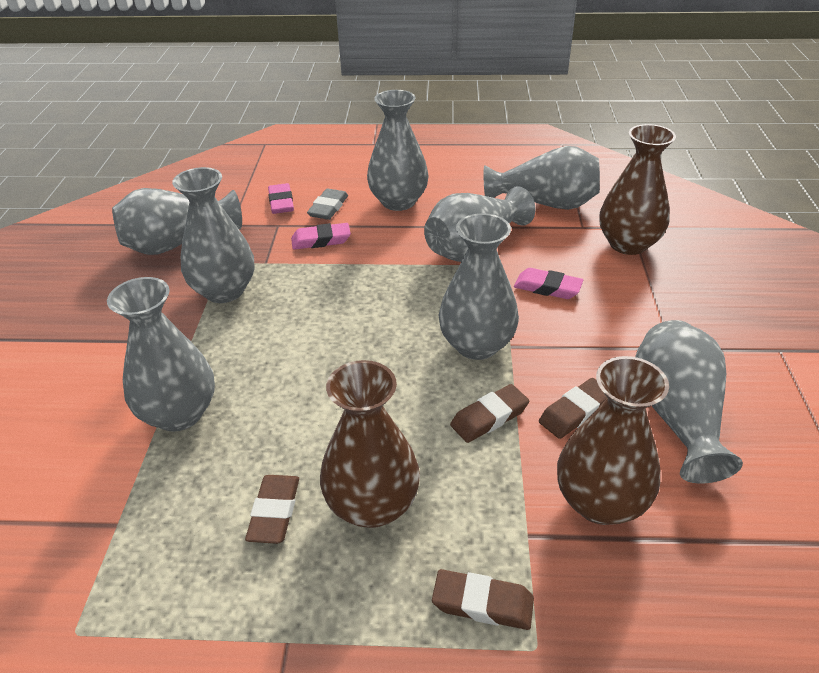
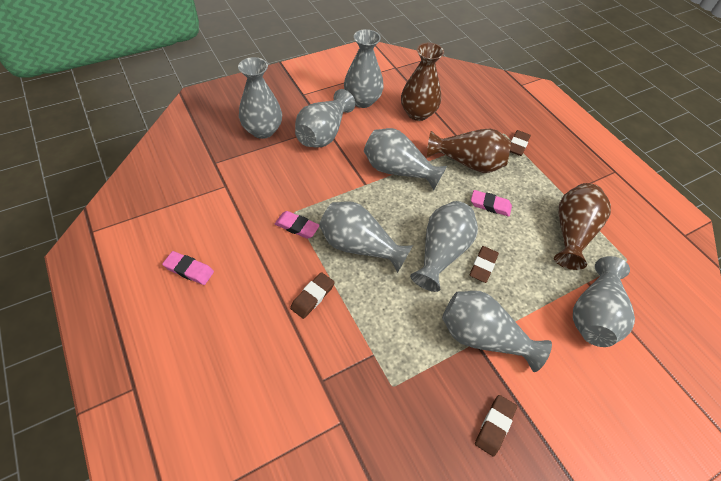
grey eraser: [307,188,348,220] = 1 -> none = 0

